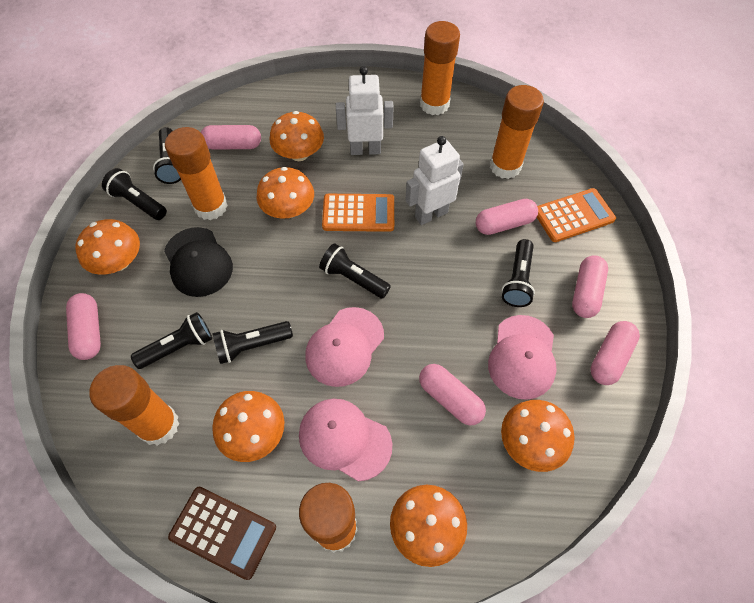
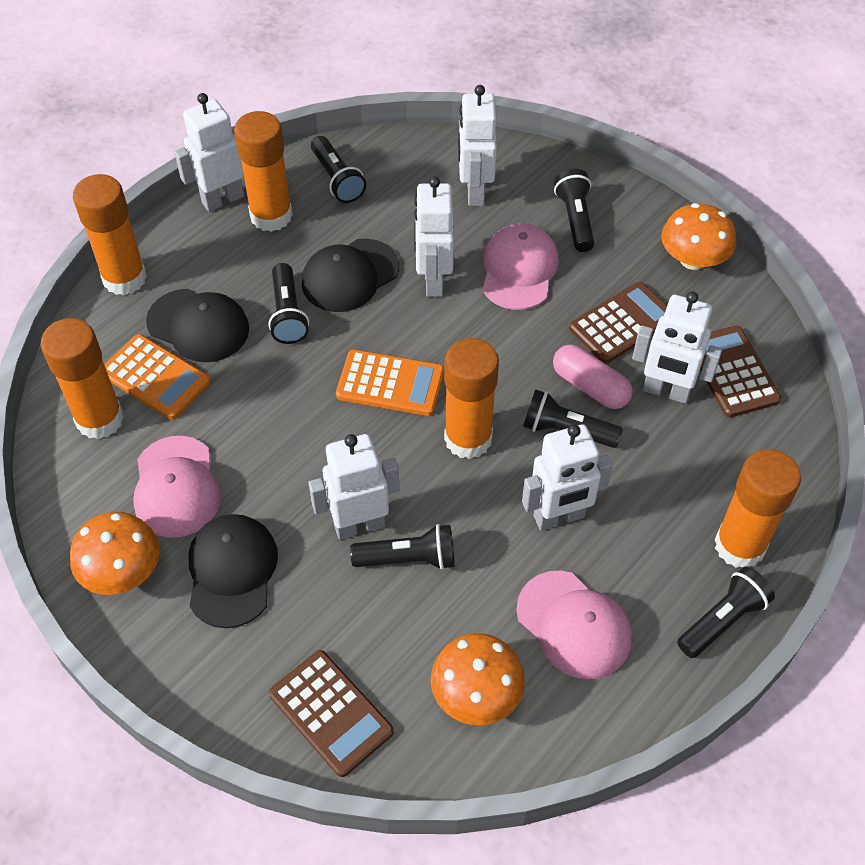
black cap: [164,227,233,297] = 1 -> [146,289,249,362] [188,514,278,628] [302,239,399,312] = 3
brown calculator: [168,487,276,580] = 1 -> [269,650,394,777] [569,282,667,364] [700,326,781,418] = 3
orange mushroom: [75,219,140,275] [212,391,285,462] [256,167,314,218] [270,111,324,161] [390,485,467,567] [501,400,575,472] = 6 -> [70,512,160,595] [431,633,525,725] [661,203,736,270] = 3
pink capsule: [66,293,101,360] [201,125,261,149] [419,364,486,425] [476,199,538,235] [572,255,608,318] [591,321,640,385] = 6 -> [553,345,633,409] = 1
white robot: [336,66,394,155] [405,136,464,225] = 2 -> [174,93,244,212] [308,434,400,540] [414,176,454,297] [458,85,497,206] [522,424,613,530] [632,291,722,404] = 6

